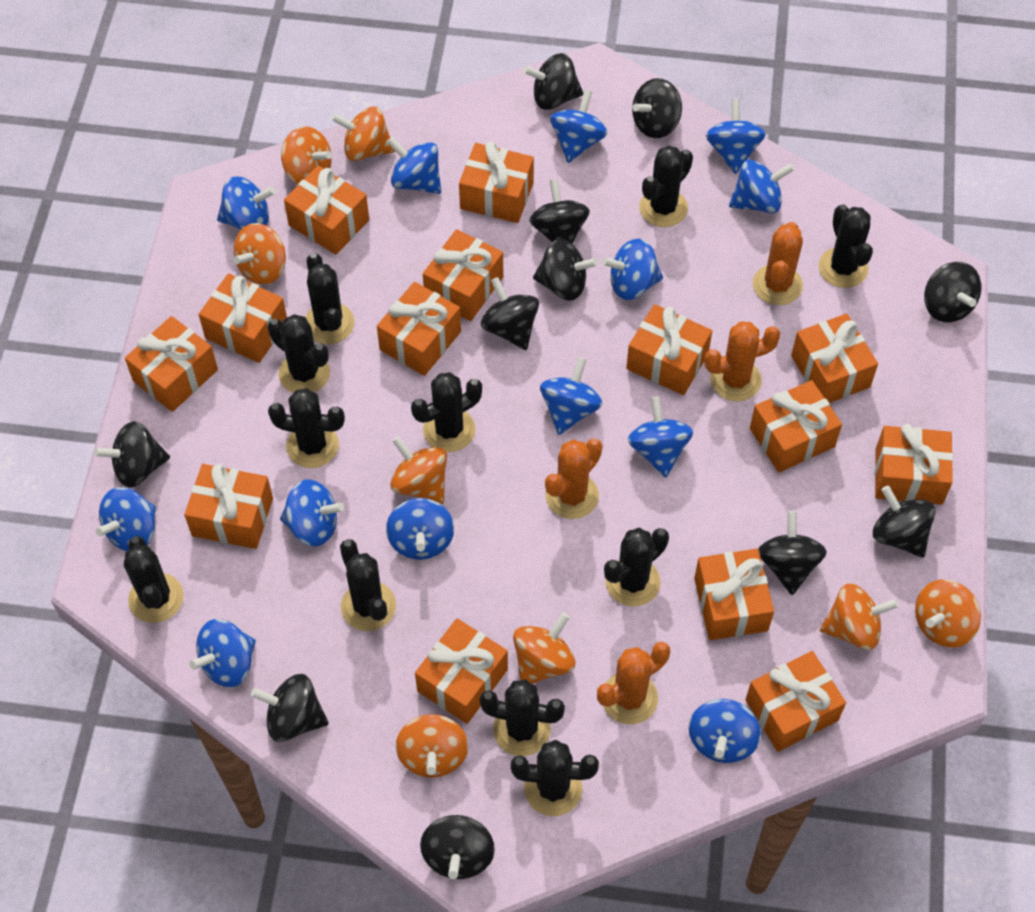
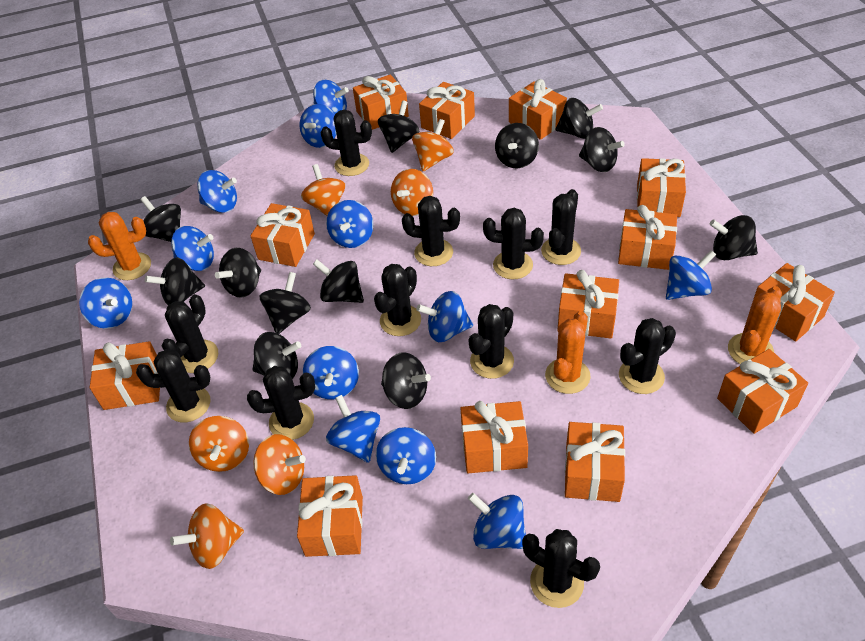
black spinning top: [94,421,170,488] [251,674,329,742] [420,815,495,879] [481,277,539,350] [524,53,583,110] [529,179,590,244] [533,239,598,301] [632,78,682,139] [758,511,827,595] [873,486,936,558] [924,262,981,322] = 11 -> [140,196,181,242] [145,257,205,305] [215,248,261,298] [253,332,301,379] [260,272,311,334] [313,259,364,303] [378,101,419,153] [381,352,431,409] [495,123,539,169] [556,98,603,139] [579,127,625,172] [710,215,758,260] = 12
blue spinning top: [96,487,156,551] [190,619,256,687] [217,177,275,230] [280,479,344,547] [386,498,454,560] [387,137,441,194] [540,357,602,435] [550,90,608,163] [602,239,663,300] [627,397,693,478] [688,699,761,763] [706,99,766,174] [729,159,794,213] = 13 -> [79,278,132,329] [171,226,214,271] [197,170,237,213] [299,104,337,148] [303,346,359,399] [313,80,349,114] [326,200,373,248] [326,395,380,463] [376,427,436,484] [416,291,473,342] [468,493,526,549] [666,250,716,300] = 12
orange cactus: [545,439,602,519] [597,642,670,724] [704,321,781,402] [753,222,803,305] = 4 -> [88,212,151,280] [545,311,591,394] [728,286,782,364] = 3
orange gift: [125,316,218,412] [184,464,273,549] [199,273,287,363] [284,165,369,255] [377,282,461,376] [415,618,508,724] [423,229,503,321] [459,141,534,223] [626,304,712,395] [694,549,774,640] [745,651,846,752] [750,380,842,472] [791,313,878,403] [875,424,953,505] = 14 -> [89,341,160,410] [251,203,315,267] [297,475,363,557] [353,74,409,130] [419,82,475,139] [460,401,528,473] [509,79,567,140] [557,270,619,339] [565,422,625,502] [618,205,677,270] [637,158,686,217] [717,349,808,434] [754,263,835,342] = 13
orange spinning top: [233,223,286,285] [281,126,332,184] [332,106,396,161] [390,436,447,504] [396,714,468,778] [513,613,576,684] [820,583,899,650] [915,580,981,648] = 8 -> [170,503,244,569] [189,416,249,472] [253,434,306,495] [301,164,345,216] [391,169,433,216] [412,119,454,171] = 6

